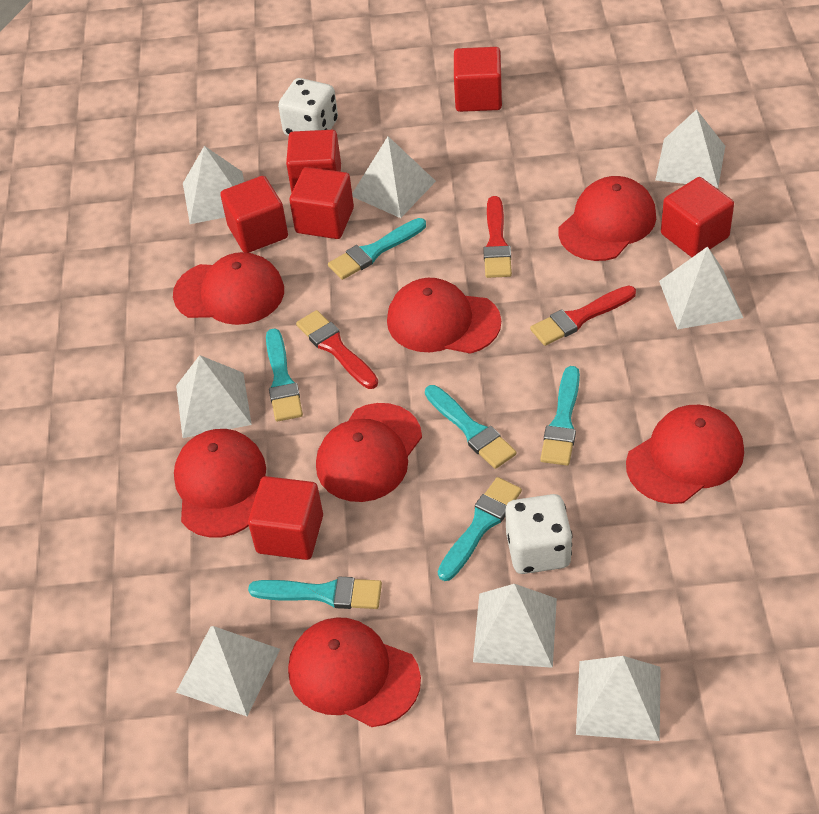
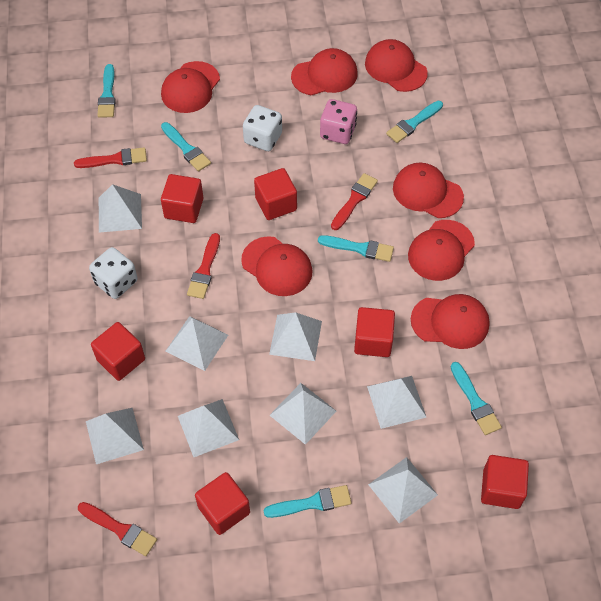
pink dice: none = 0 -> [320,99,357,144] = 1
red brush: [296,310,378,389] [483,196,512,278] [530,285,636,346] = 3 -> [74,147,147,168] [78,502,157,556] [187,233,220,299] [331,173,378,230] = 4

